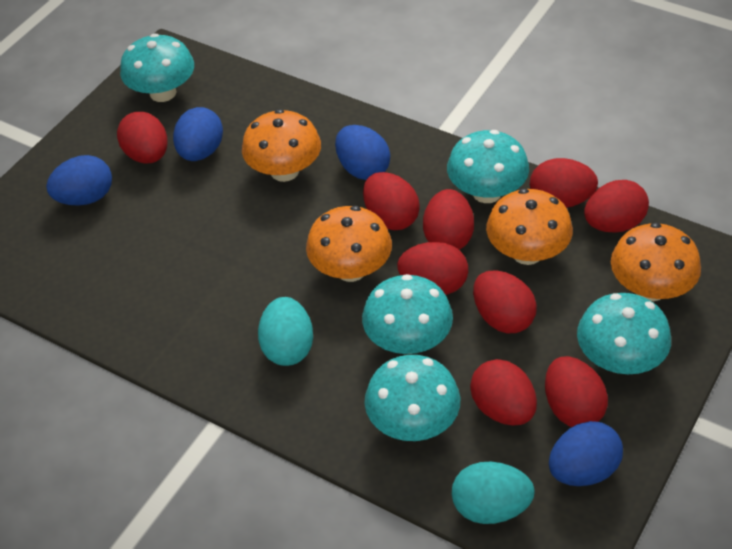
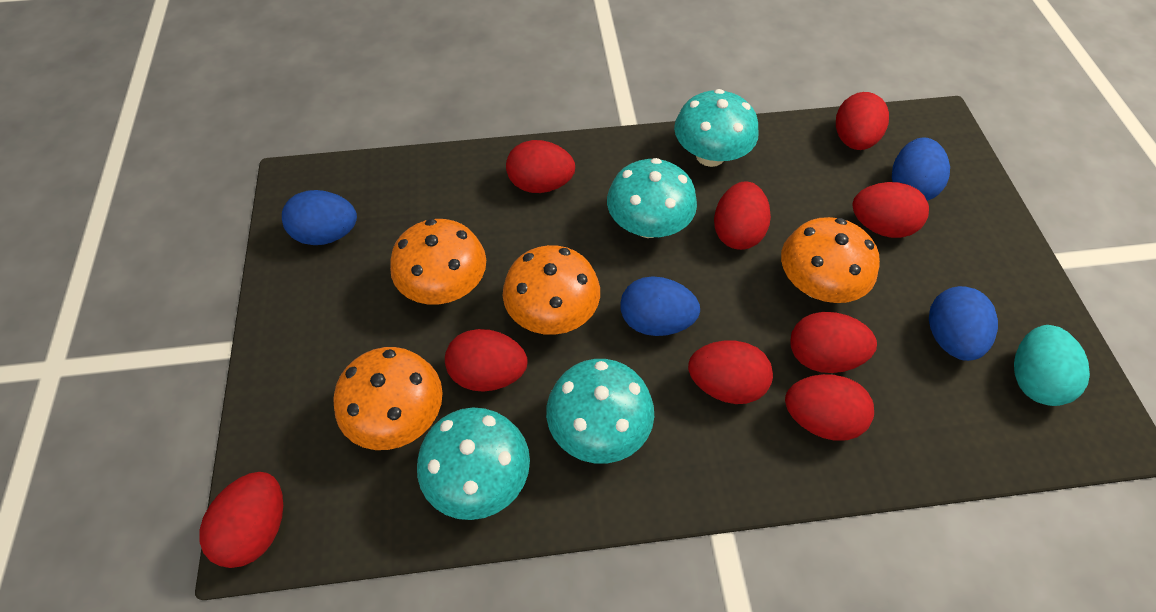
turquoise egg: [258,297,313,366] [452,462,535,524] = 2 -> [1014,325,1090,406] = 1
turquoise mushroom: [120,33,194,102] [362,274,453,354] [365,355,460,441] [447,130,529,203] [577,293,671,374] = 5 -> [417,408,530,520] [546,359,654,464] [607,158,697,238] [674,89,759,167] = 4

